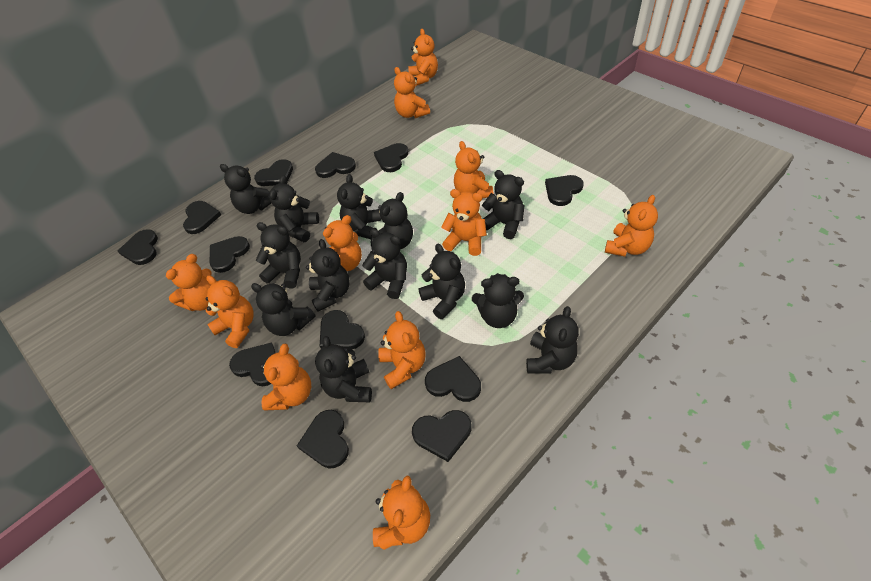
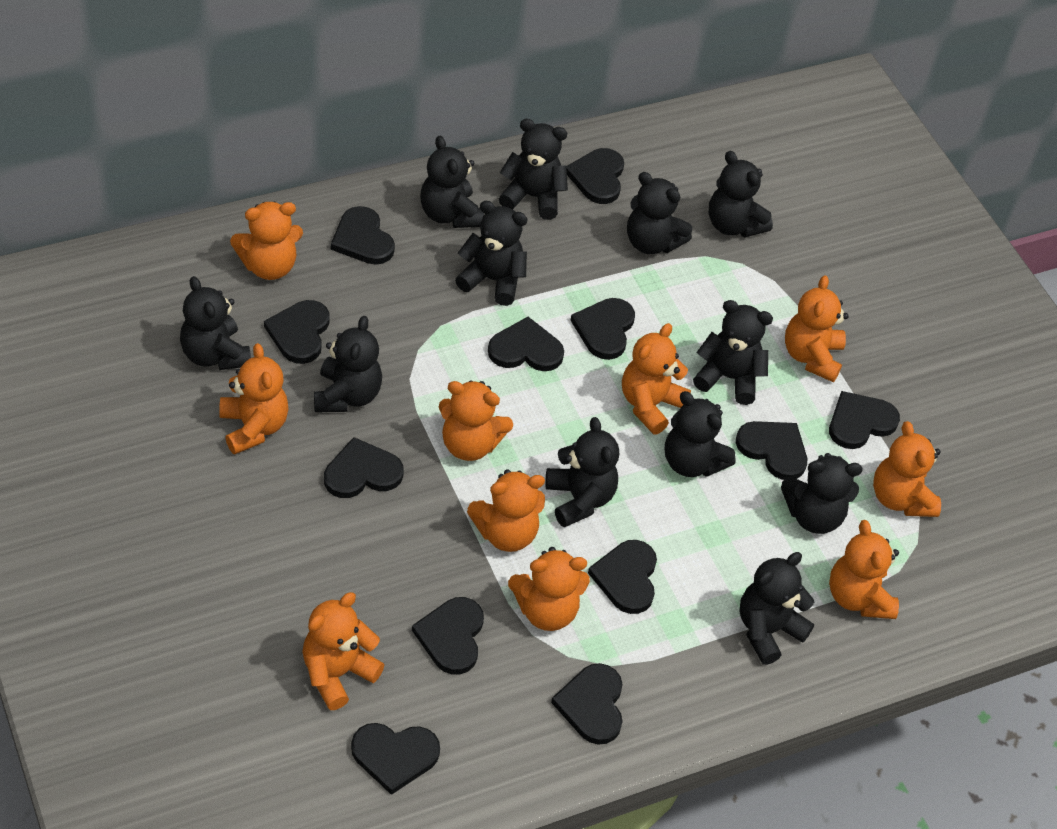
black teddy bear: [220,164,271,214] [251,283,315,336] [256,222,301,288] [269,175,319,242] [306,239,350,312] [315,336,372,402] [337,174,381,239] [362,229,407,299] [371,192,413,249] [418,244,465,319] [472,273,524,328] [482,170,524,239] [526,306,579,374] = 13 -> [180,276,251,370] [314,316,382,412] [420,136,484,228] [455,201,527,306] [499,119,568,220] [545,417,619,527] [627,172,692,254] [665,391,736,477] [693,300,773,405] [709,151,773,238] [739,552,814,665] [781,453,863,534] = 12
orange teddy bear: [166,254,212,311] [206,275,254,348] [260,344,311,411] [323,215,362,271] [373,476,430,550] [378,311,426,389] [394,67,430,118] [409,29,438,86] [441,189,487,256] [454,141,493,198] [605,195,658,257] = 11 -> [219,343,288,455] [230,202,303,280] [303,592,384,710] [439,380,513,461] [467,469,545,552] [508,547,590,631] [622,323,691,434] [785,275,849,382] [829,520,899,619] [873,421,941,517] = 10

